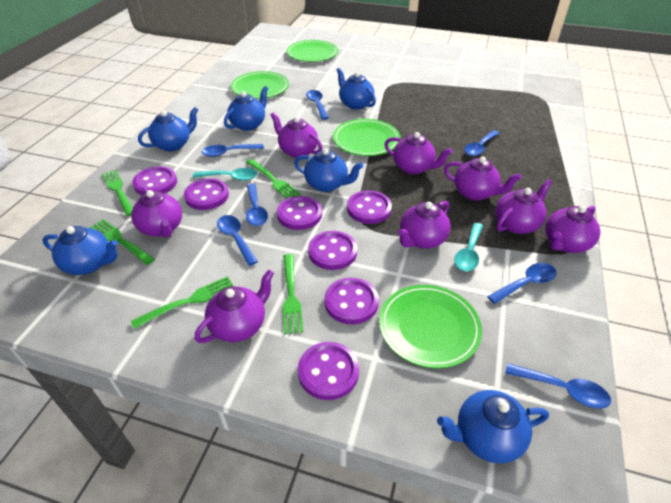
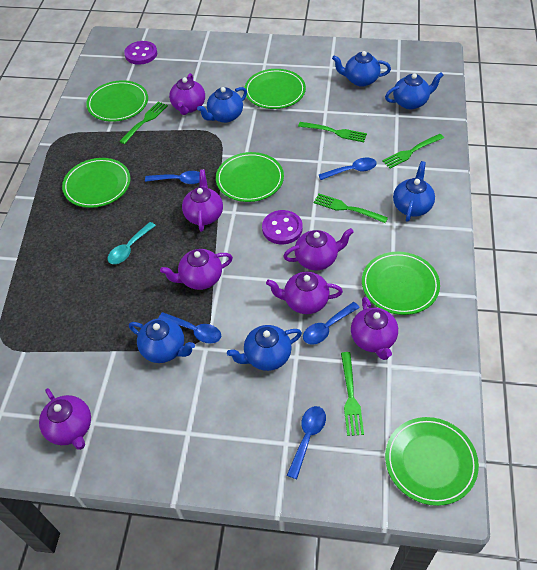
blue spoon: [202,144,264,157] [217,215,258,266] [246,184,268,226] [306,90,329,120] [464,130,499,156] [487,263,557,304] [505,363,611,409] = 7 -> [145,171,200,184] [158,312,221,344] [287,406,326,479] [303,302,360,345] [319,158,377,180] = 5
green plate: [231,71,289,99] [286,40,338,62] [333,119,400,156] [379,285,482,368] = 4 -> [62,158,131,208] [86,80,148,122] [216,152,284,202] [245,69,306,109] [362,252,440,315] [385,417,479,506] = 6
purple button: [132,166,177,195] [184,178,229,210] [277,196,322,230] [298,342,359,400] [308,231,357,270] [324,278,379,324] [347,190,392,224] = 7 -> [124,41,157,65] [262,210,303,244] = 2
purple teapot: [131,188,182,237] [195,270,274,343] [271,112,322,158] [384,132,452,174] [398,201,451,249] [444,156,522,201] [495,179,552,234] [546,206,600,253] = 8 -> [39,388,91,450] [160,249,233,290] [169,73,205,115] [182,169,223,232] [266,272,343,314] [283,228,354,270] [351,297,398,360] = 7
turquoise spoon: [193,168,258,181] [454,223,483,271] = 2 -> [108,222,156,264] = 1

